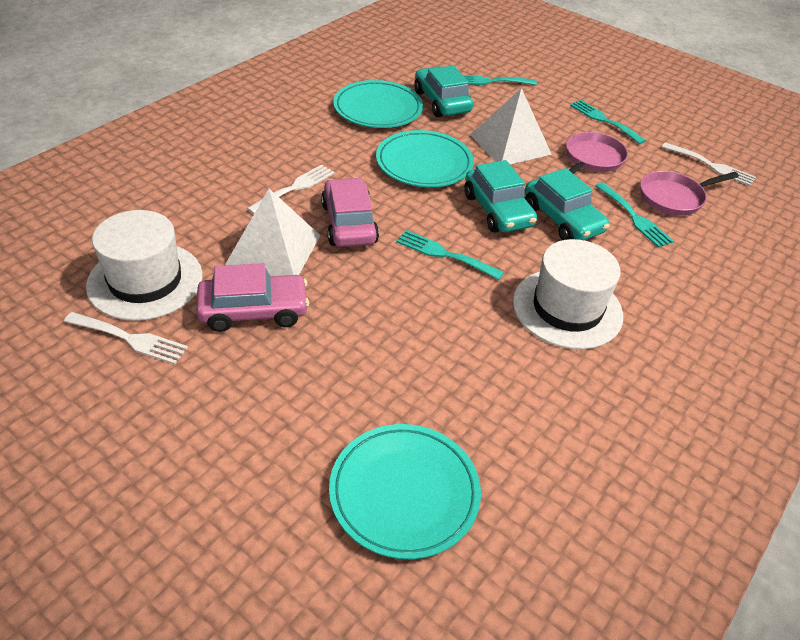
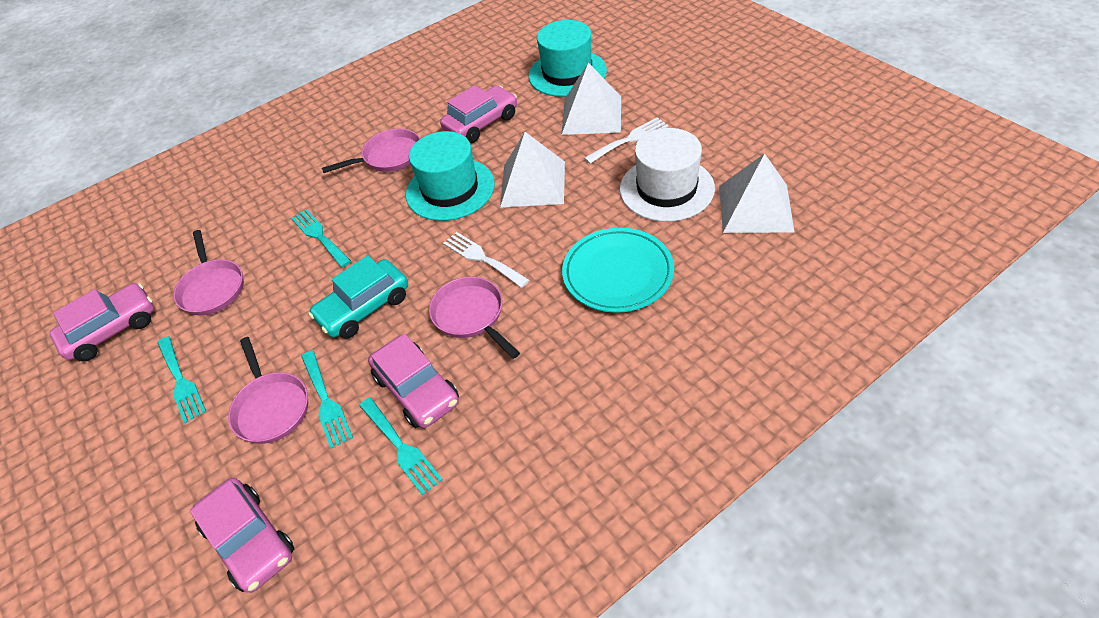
pink car: [196,263,309,332] [321,178,379,247] = 2 -> [50,283,154,362] [190,478,294,593] [368,334,459,428] [440,85,517,143] = 4
pink pan: [566,132,628,174] [640,171,739,216] = 2 -> [173,230,244,315] [228,337,308,444] [322,129,420,173] [429,277,520,359] = 4
turquoise car: [414,65,473,117] [464,160,537,233] [525,168,610,240] = 3 -> [308,255,408,339] = 1
turquoise hat: none = 0 -> [406,131,495,221] [528,20,607,97] = 2
turquoise plate: [329,424,481,559] [333,80,423,128] [376,130,474,187] = 3 -> [562,228,674,313] = 1
white fork: [64,312,188,364] [247,164,335,214] [662,142,756,186] = 3 -> [443,232,529,288] [584,117,668,164] = 2
white hat: [86,210,203,321] [513,239,623,349] = 2 -> [620,128,715,222] = 1
white pyramid: [225,189,321,276] [470,88,552,164] = 2 -> [500,132,565,208] [561,63,621,135] [719,153,795,233] = 3

